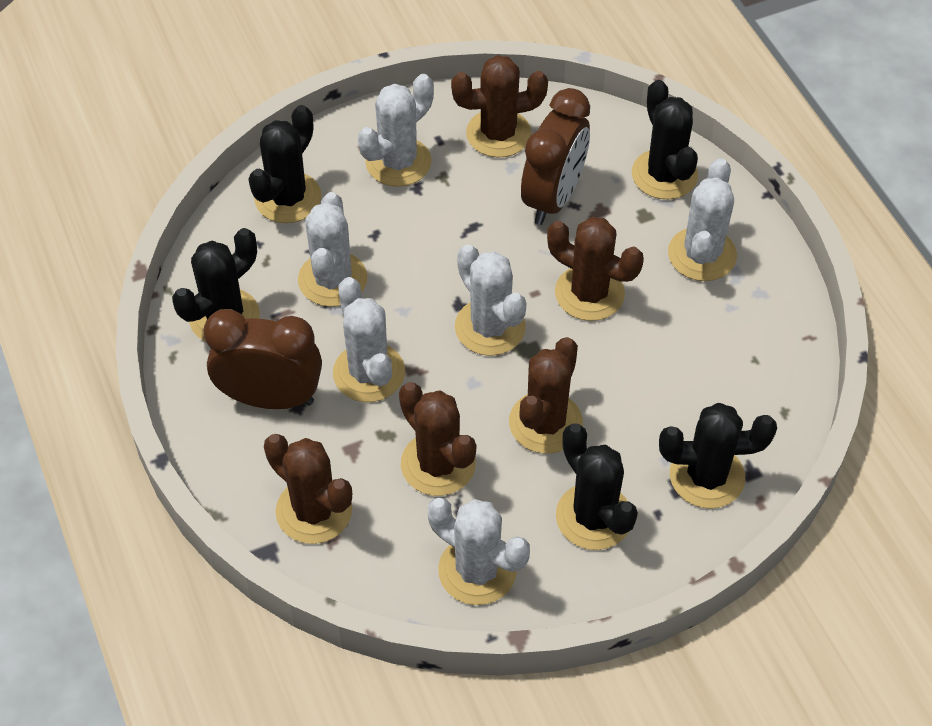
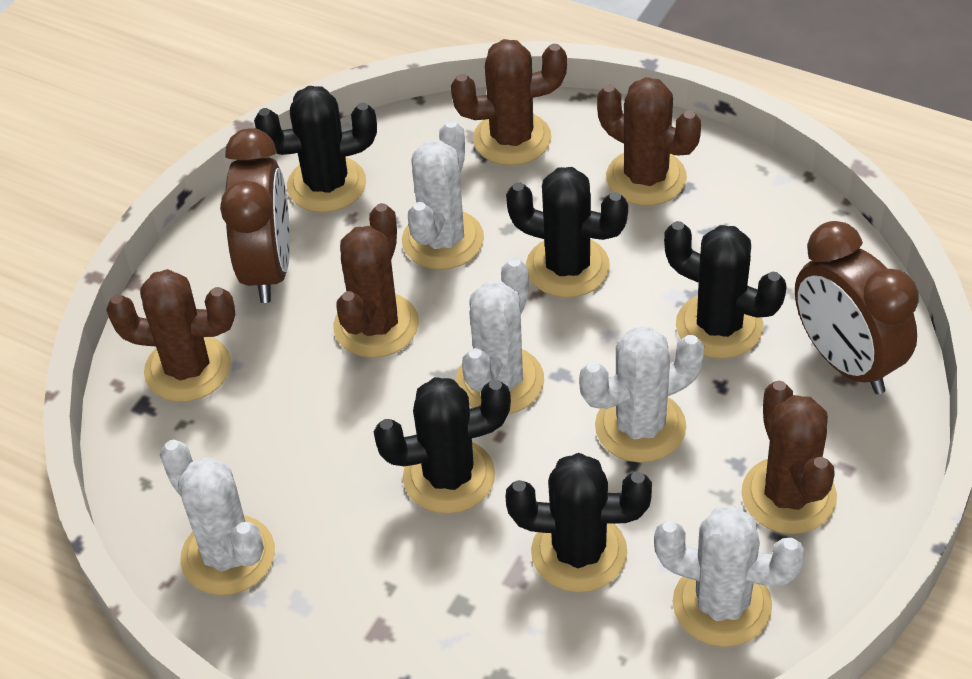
white cactus: [298,192,367,307] [333,277,405,402] [358,74,434,187] [428,497,530,605] [455,244,526,356] [668,158,737,281] = 6 -> [160,440,275,595] [402,120,484,270] [456,258,544,414] [579,326,704,463] [654,506,805,647] = 5

